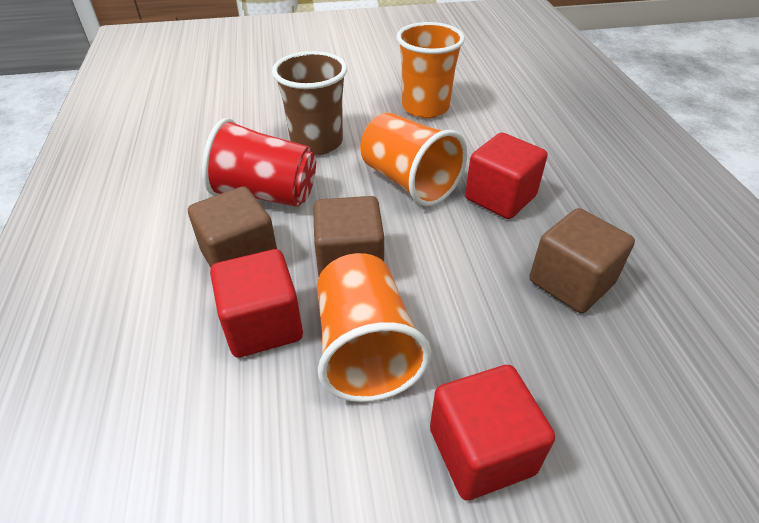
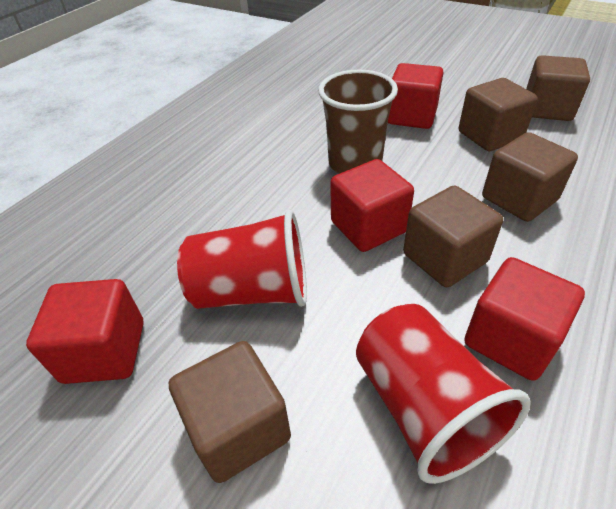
brown cube: [188,186,277,268] [313,196,384,277] [530,208,635,313] = 3 -> [169,341,291,483] [403,185,503,287] [459,78,538,151] [482,132,578,222] [526,55,590,121] = 5
orange cup: [317,253,431,402] [360,113,467,206] [396,22,465,118] = 3 -> none = 0
red cube: [210,249,303,358] [430,365,555,500] [465,132,548,219] = 3 -> [26,279,144,384] [330,159,414,252] [388,63,443,129] [464,257,585,381] = 4
red cup: [202,118,316,207] = 1 -> [177,210,307,309] [356,304,531,484] = 2

